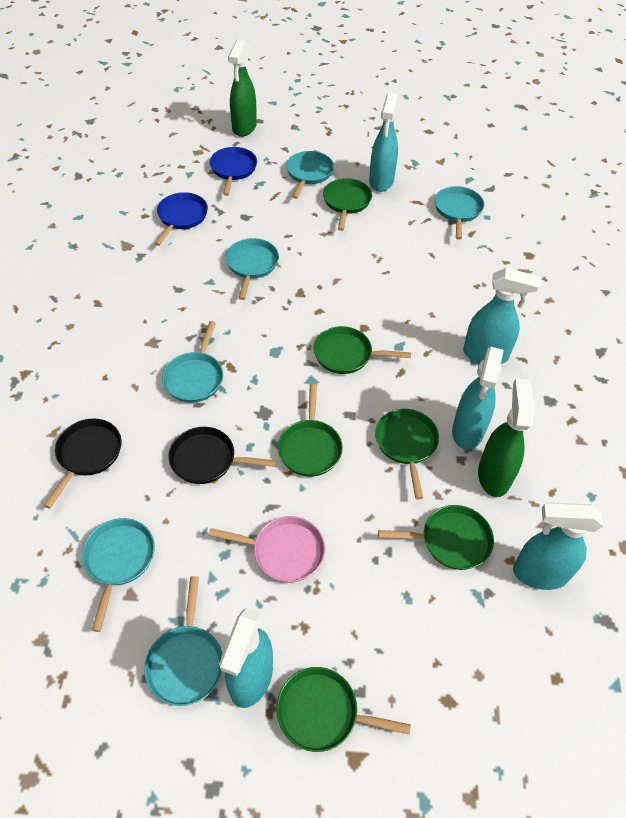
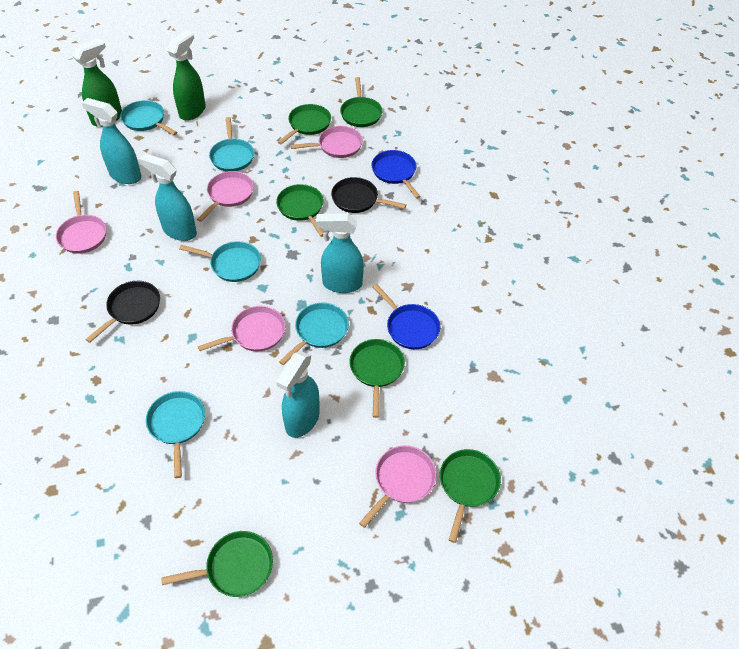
pink pan: [208,516,325,583] = 1 -> [56,191,106,254] [197,171,254,222] [198,306,285,351] [290,126,363,158] [359,445,436,528] = 5
turquoise pan: [82,518,155,632] [144,576,223,706] [162,321,223,403] [225,238,279,300] [286,151,334,199] [435,186,484,240] = 6 -> [120,100,177,135] [146,391,205,478] [179,241,261,282] [209,117,254,172] [279,303,349,365] = 5
turquoise spray bottle: [219,608,273,708] [369,93,398,192] [452,346,504,450] [463,268,542,364] [513,502,603,590] = 5 -> [82,98,142,184] [139,153,197,241] [276,351,320,438] [316,213,364,293] = 4

